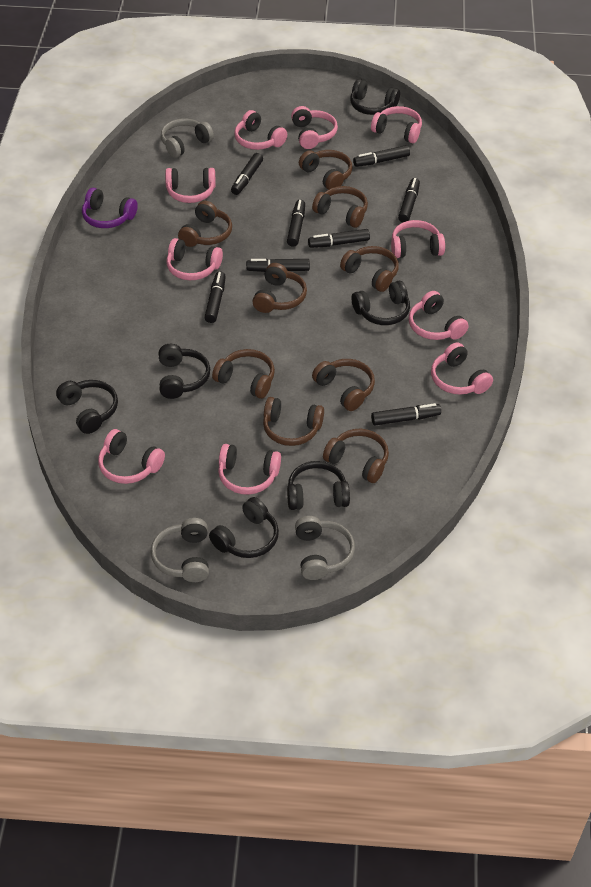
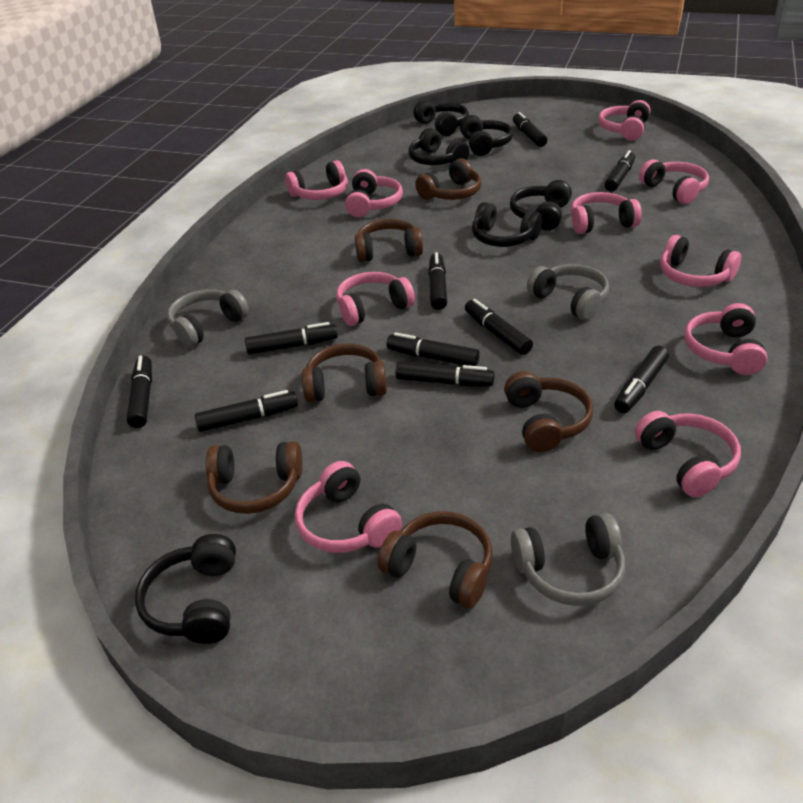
black marker: [204,271,226,323] [231,153,263,195] [246,259,310,272] [287,200,305,247] [308,229,370,248] [353,145,410,167] [371,403,441,426] [398,178,420,222] = 8 -> [127,356,152,428] [195,390,298,432] [245,322,338,354] [387,332,480,366] [395,361,495,386] [428,252,447,310] [465,299,533,355] [513,112,547,147] [605,150,635,191] [614,345,669,413] = 10
brown headphones: [178,201,232,247] [212,349,275,399] [252,263,307,313] [263,397,324,446] [299,150,352,190] [312,186,368,228] [312,359,375,411] [323,429,389,483] [340,246,399,292] = 9 -> [206,441,302,514] [302,344,387,402] [355,219,423,262] [378,511,493,608] [415,158,481,200] [504,371,593,452] = 6
purple headphones: [82,188,138,228] = 1 -> none = 0

